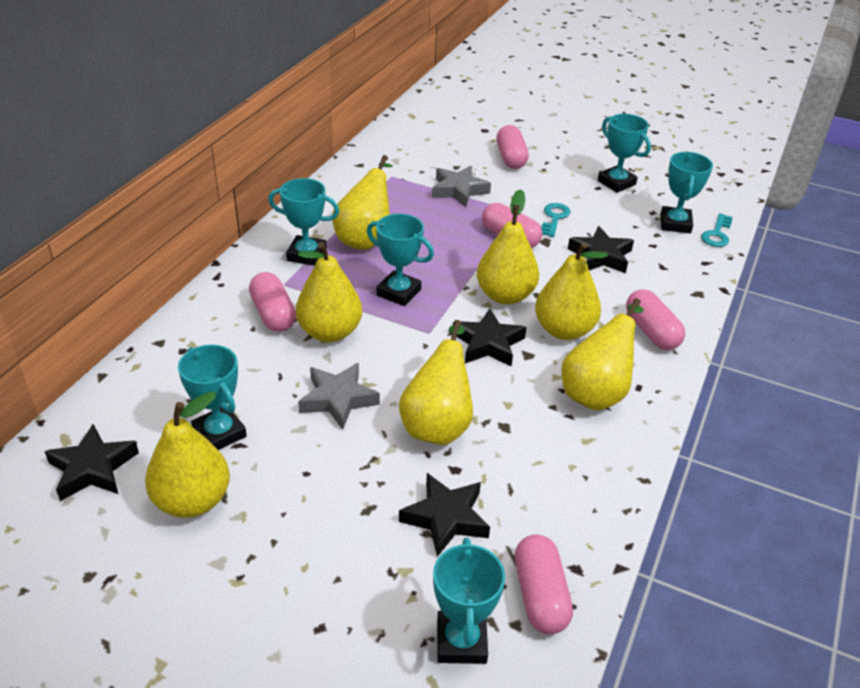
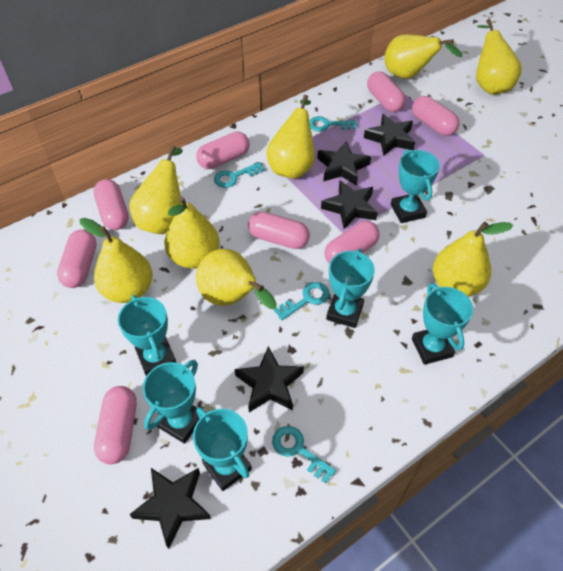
black star: [44,424,139,501] [399,473,490,557] [453,309,527,366] [568,226,634,273] = 4 -> [129,468,211,549] [234,346,304,412] [317,141,371,185] [321,180,378,229] [364,114,415,156] = 5
grey star: [298,363,380,429] [432,166,491,207] = 2 -> none = 0
pink capsule: [249,272,296,332] [482,203,542,248] [497,125,529,169] [515,534,573,634] [626,289,685,350] = 5 -> [57,230,97,288] [94,179,129,230] [94,386,137,464] [196,131,250,169] [248,212,310,249] [324,221,379,264] [367,71,406,112] [412,96,460,136] = 8
turquoise key: [541,203,571,237] [701,213,733,247] = 2 -> [214,162,265,188] [272,426,336,484] [274,282,330,321] [309,116,357,132] = 4
yellow pear: [145,391,230,518] [296,242,362,342] [332,155,392,250] [399,320,473,445] [477,189,539,305] [535,242,608,340] [561,298,644,411] = 7 -> [80,218,152,303] [129,145,182,234] [165,196,220,269] [196,249,277,309] [266,95,315,179] [384,34,462,79] [433,222,513,296] [476,19,522,94] = 8

